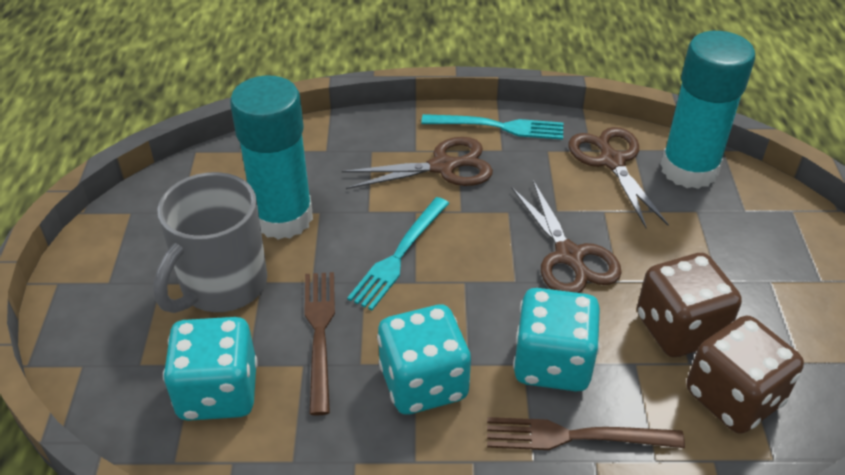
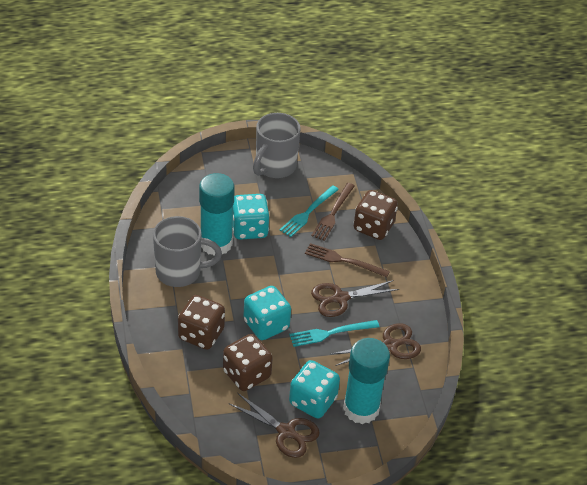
brown dice: [637,253,742,357] [687,316,804,434] = 2 -> [178,295,225,350] [223,334,273,391] [354,190,398,240] = 3
grey mug: [153,172,267,313] = 1 -> [153,216,222,287] [253,113,300,178] = 2

